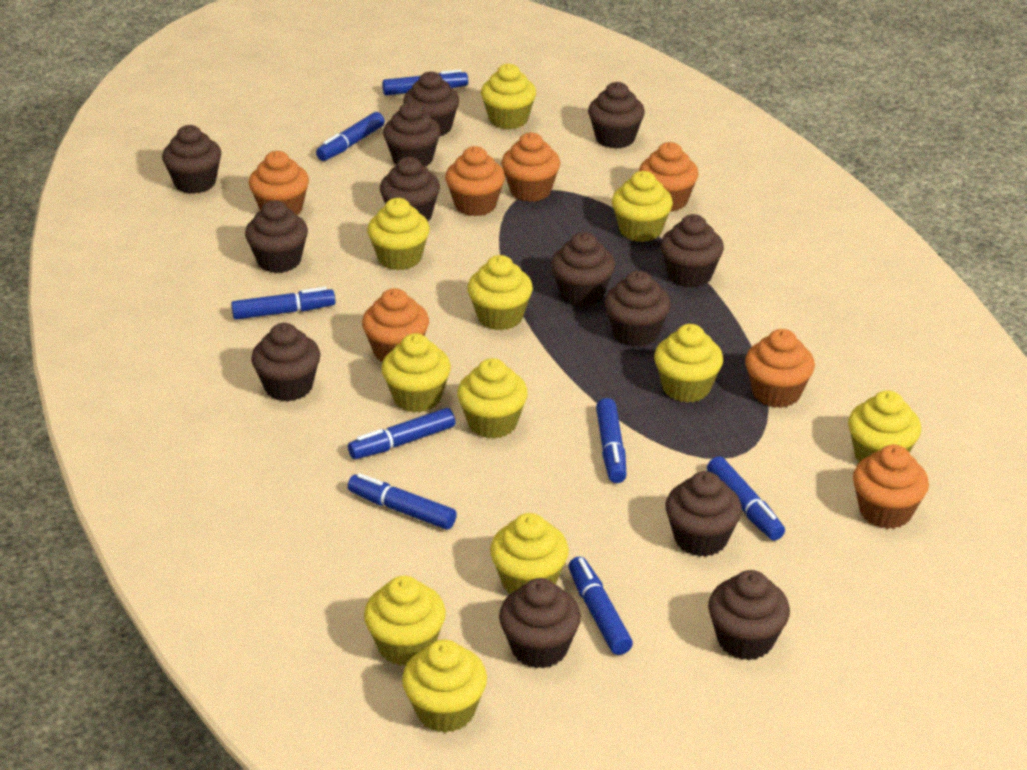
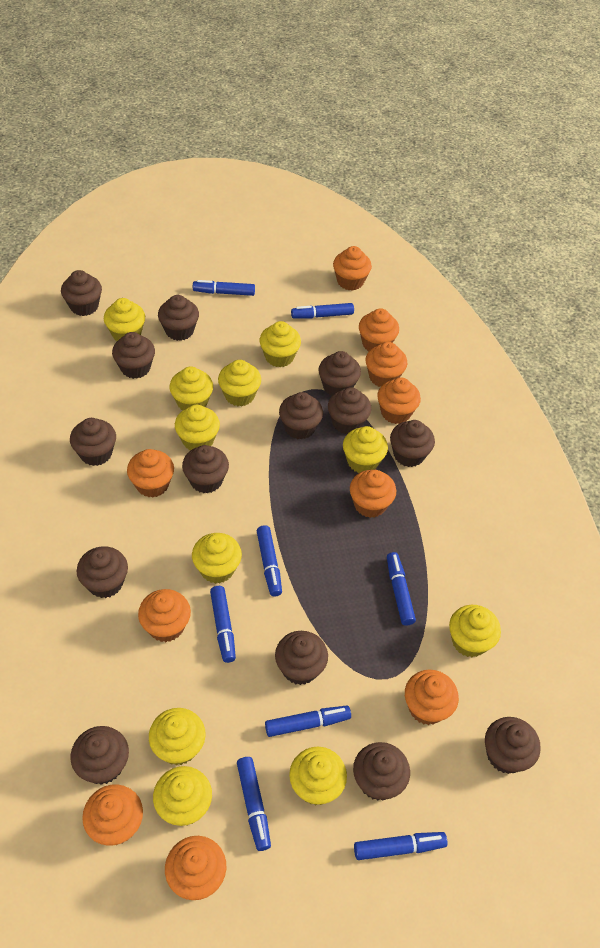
brown cupcake: [162,125,221,194] [245,200,308,273] [251,323,321,402] [380,157,440,222] [383,102,441,166] [403,71,459,136] [499,578,581,669] [551,232,615,307] [588,82,645,149] [604,271,671,347] [660,214,724,288] [665,471,742,557] [708,570,790,660] = 13 -> [61,270,102,316] [70,418,116,466] [70,726,129,785] [77,546,128,598] [112,332,155,379] [158,295,199,341] [182,445,229,494] [275,631,328,685] [279,392,323,439] [318,351,361,396] [328,387,371,434] [353,742,410,800] [390,420,435,467] [485,717,541,774] = 14
orange cupcake: [249,151,309,215] [362,288,429,362] [445,146,505,216] [501,133,560,202] [639,142,699,212] [745,329,815,408] [853,445,929,529] = 7 -> [82,784,143,846] [127,449,174,498] [138,589,191,642] [165,836,226,900] [333,246,372,291] [350,470,396,518] [359,308,399,351] [365,342,407,387] [377,377,421,424] [405,670,459,725] = 10

